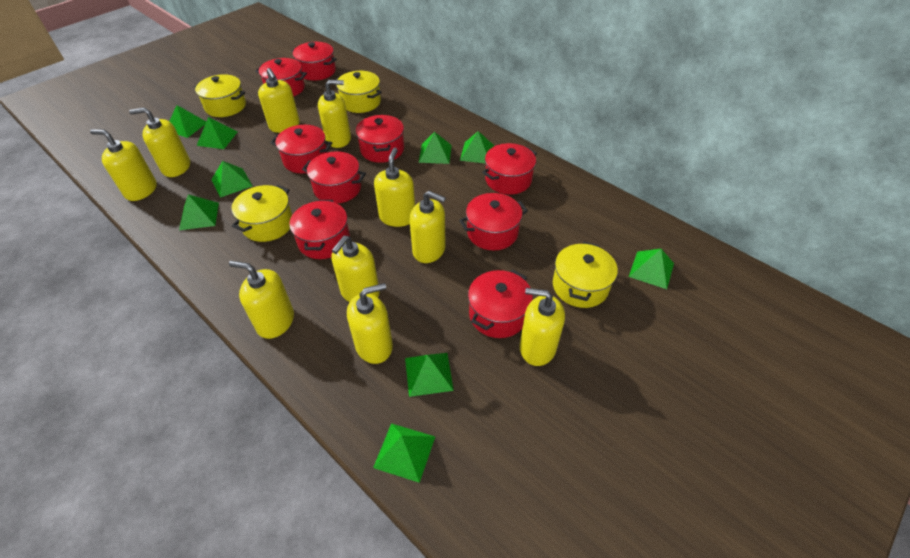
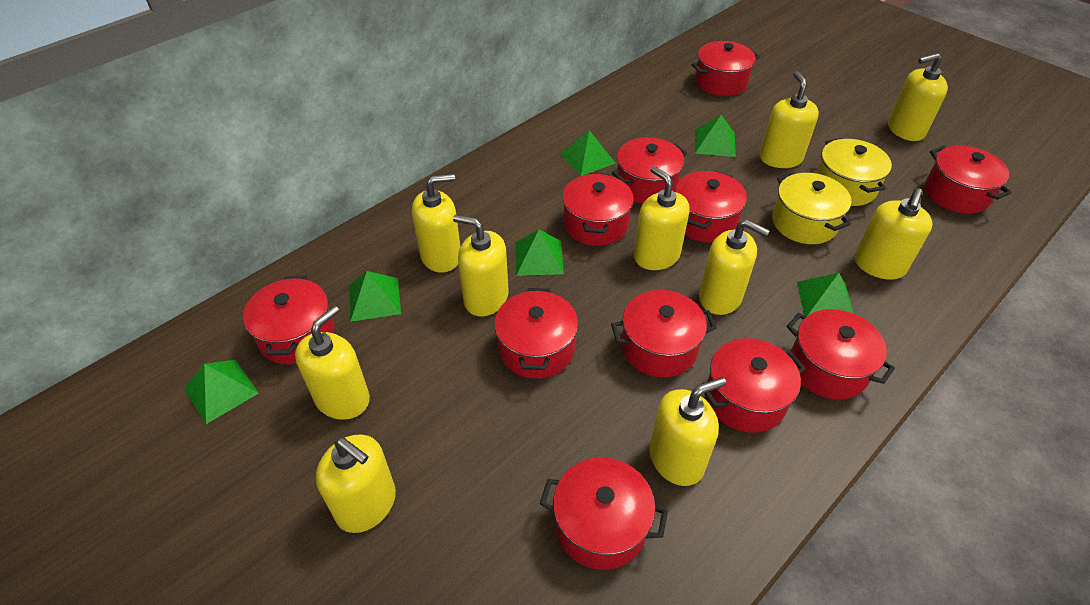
green pyramid: [169,105,206,138] [179,194,219,230] [197,117,237,149] [211,161,252,198] [373,423,435,483] [405,353,454,397] [419,132,452,164] [460,131,494,163] [629,249,674,289] = 9 -> [184,360,259,424] [349,271,401,322] [515,229,564,276] [560,130,615,176] [695,115,736,157] [797,273,854,316] = 6
red pot: [255,58,307,97] [271,125,332,173] [289,200,350,259] [291,42,337,81] [302,152,366,204] [356,115,404,163] [459,193,528,250] [468,270,533,338] [482,143,537,195] = 9 -> [243,276,334,364] [494,288,578,379] [540,458,668,570] [562,173,634,246] [611,290,717,378] [612,137,687,204] [675,171,747,243] [692,41,760,96] [704,338,805,433] [787,309,895,399] [925,145,1012,214] = 11
yellow pot: [194,74,246,117] [231,185,292,242] [336,71,382,113] [553,242,618,308] = 4 -> [772,172,852,244] [816,138,892,206] = 2

